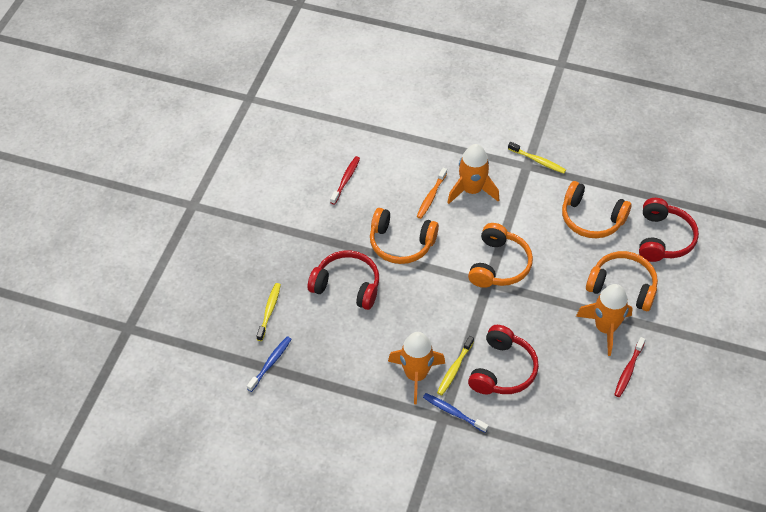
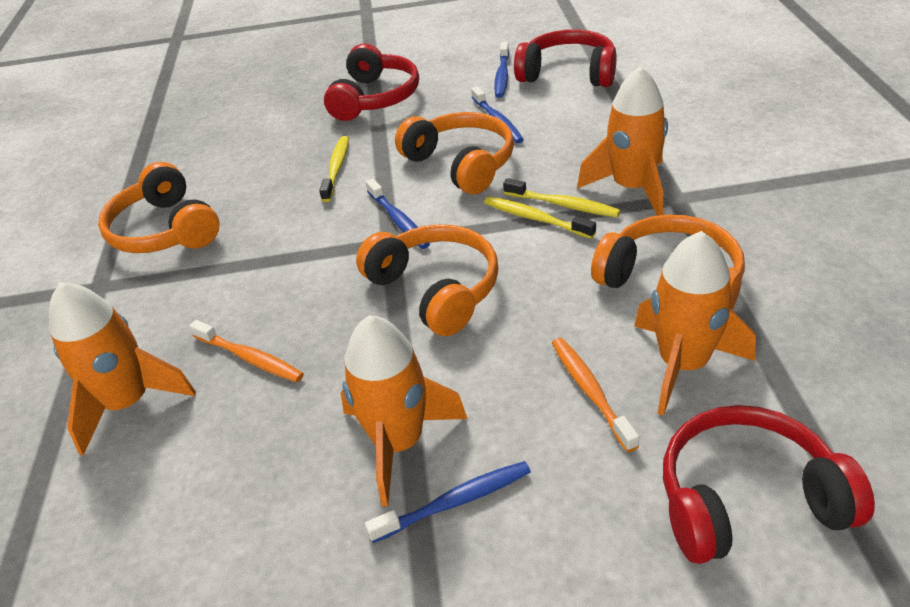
blue toothbrush: [247,336,292,392] [423,393,489,433] = 2 -> [365,461,531,543] [366,179,430,249] [471,86,524,143] [494,42,509,98] = 4
orange rocket: [388,332,445,404] [447,144,499,204] [576,284,633,356] = 3 -> [49,282,196,455] [340,315,468,507] [577,66,668,216] [634,231,756,416] = 4
orange toothbrush: [417,168,447,219] = 1 -> [189,320,304,382] [552,338,639,452] = 2
red toothbrush: [330,156,360,205] [614,337,645,397] = 2 -> none = 0

